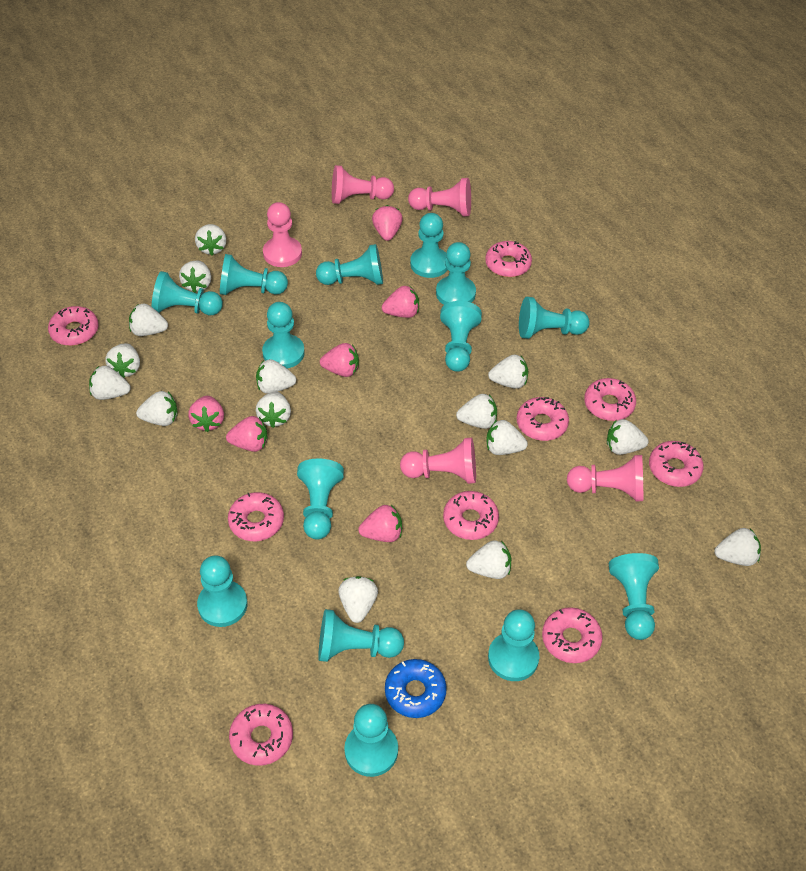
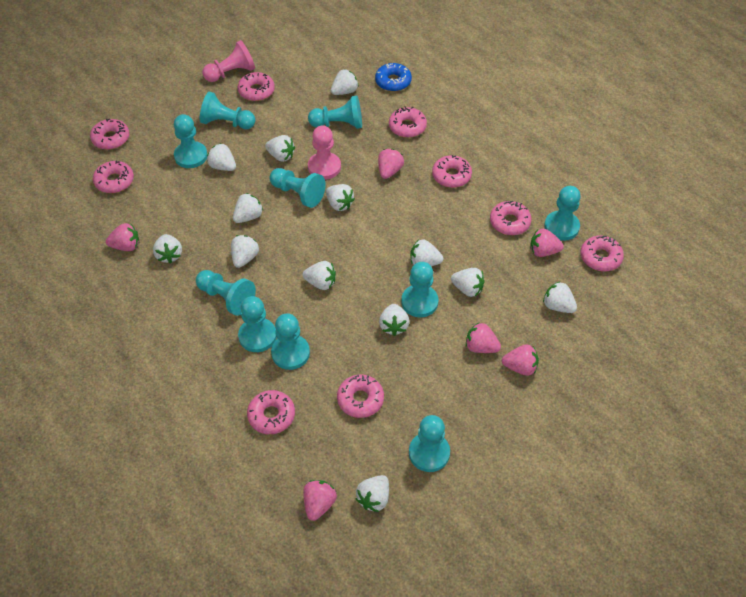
pink pawn: [263,202,302,267] [332,165,394,204] [400,438,476,484] [408,178,471,216] [567,455,643,501] = 5 -> [202,40,255,82] [308,125,341,180] = 2
turquoise pawn: [152,271,223,315] [197,555,247,627] [220,254,288,295] [262,302,305,369] [297,459,344,540] [316,244,383,285] [318,609,404,662] [344,704,398,777] [410,213,448,278] [436,242,476,305] [440,301,482,372] [488,609,540,681] [519,297,590,339] [609,553,659,640] = 14 -> [174,114,207,168] [196,270,256,316] [200,91,256,129] [238,296,276,352] [270,168,326,208] [271,314,310,370] [308,95,362,129] [401,262,438,317] [409,415,450,472] [544,186,581,241] = 10
white strawberry: [89,366,131,400] [105,343,140,378] [129,303,168,336] [136,391,178,426] [179,260,211,293] [195,224,226,255] [256,359,296,394] [256,392,291,428] [338,576,378,623] [456,394,497,429] [466,540,511,579] [486,420,528,455] [488,354,528,389] [607,419,648,455] [714,528,761,566] = 15 -> [153,234,182,264] [207,143,236,171] [231,235,259,268] [233,193,263,223] [265,135,295,162] [302,261,336,290] [326,184,355,211] [331,69,359,95] [356,475,389,512] [379,304,409,336] [410,240,443,266] [451,268,485,297] [543,282,577,313] = 13

